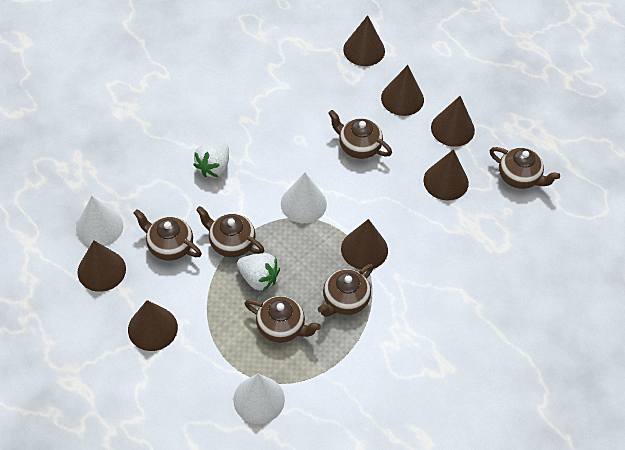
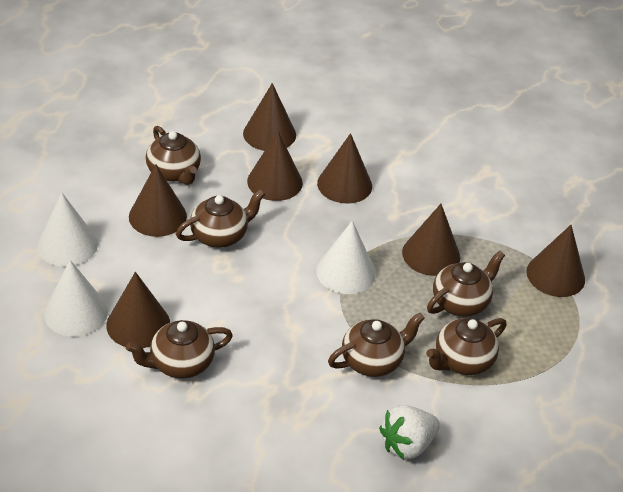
white strawberry: [193,142,229,177] [237,253,280,291] = 2 -> [379,405,440,459] = 1

